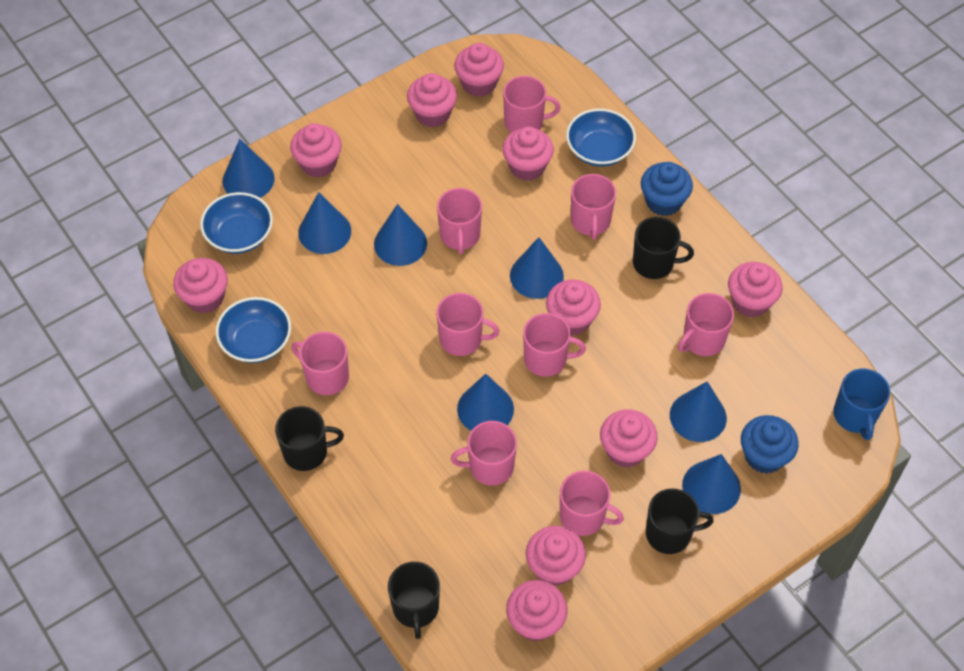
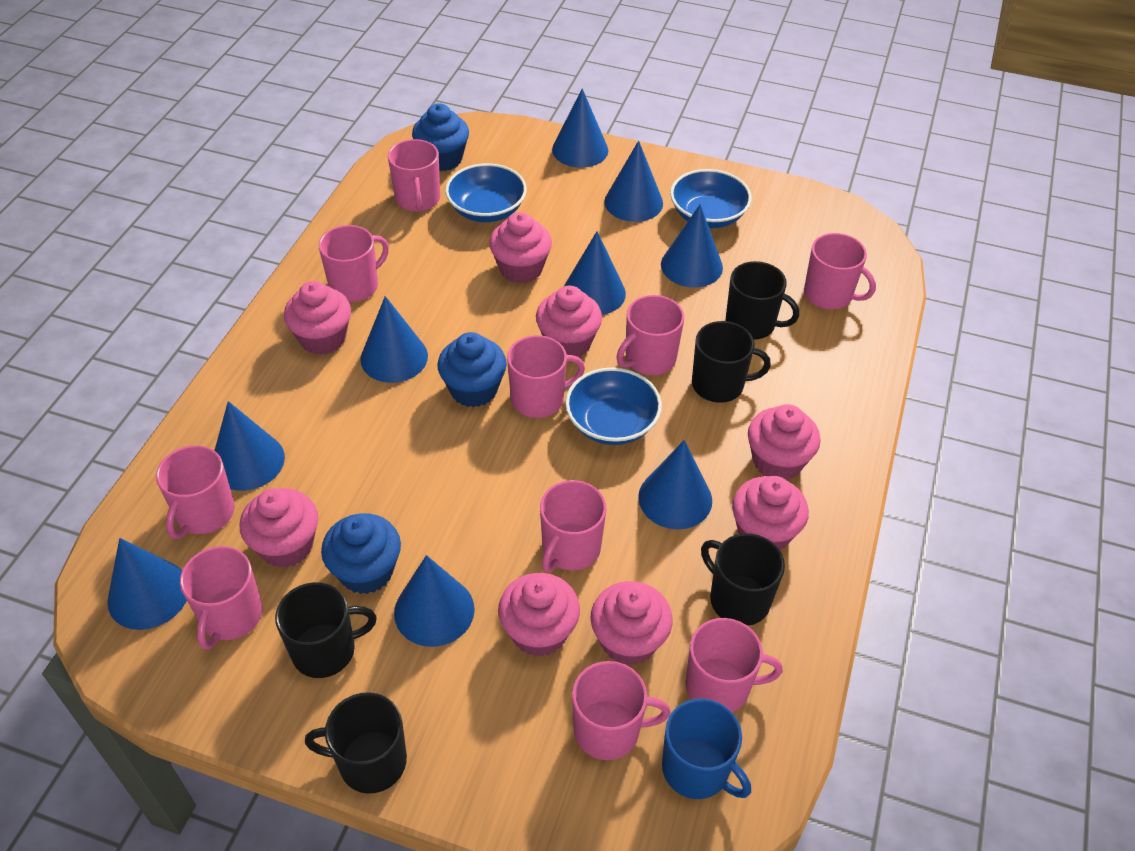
black mug: [275,406,344,471] [388,562,440,639] [633,217,694,279] [646,489,714,554] = 4 -> [275,582,377,678] [305,692,407,794] [692,321,771,403] [701,533,785,626] [726,261,799,340] = 5
blue cone: [223,139,275,198] [298,192,351,254] [374,204,427,266] [457,374,514,431] [510,237,564,299] [670,381,727,442] [682,454,741,514] = 7 -> [107,538,187,630] [214,401,285,491] [360,296,428,383] [394,555,475,647] [552,88,608,168] [564,232,626,315] [604,141,663,222] [638,440,712,529] [661,204,723,287] = 9
blue cupcake: [641,162,693,216] [741,415,798,474] = 2 -> [321,513,401,594] [412,103,469,171] [437,332,507,407] = 3
pink cupcake: [173,258,228,314] [290,123,342,178] [407,73,457,127] [454,43,504,97] [502,127,554,181] [506,580,567,641] [526,526,586,586] [546,279,601,335] [600,409,658,468] [728,262,782,317] = 10 -> [240,488,318,568] [284,281,351,355] [489,212,552,284] [498,573,580,657] [536,286,602,357] [590,581,673,665] [732,476,809,551] [748,404,820,480] = 8
pink mug: [292,332,349,395] [436,293,499,356] [437,188,482,254] [451,421,517,486] [503,76,561,133] [523,313,586,377] [560,471,624,536] [571,174,616,240] [678,293,734,356] = 9 -> [156,445,235,539] [180,546,262,650] [319,225,389,302] [388,139,440,212] [507,335,585,418] [540,480,606,572] [572,661,670,760] [616,295,684,375] [685,618,783,713] [804,233,876,310] = 10

